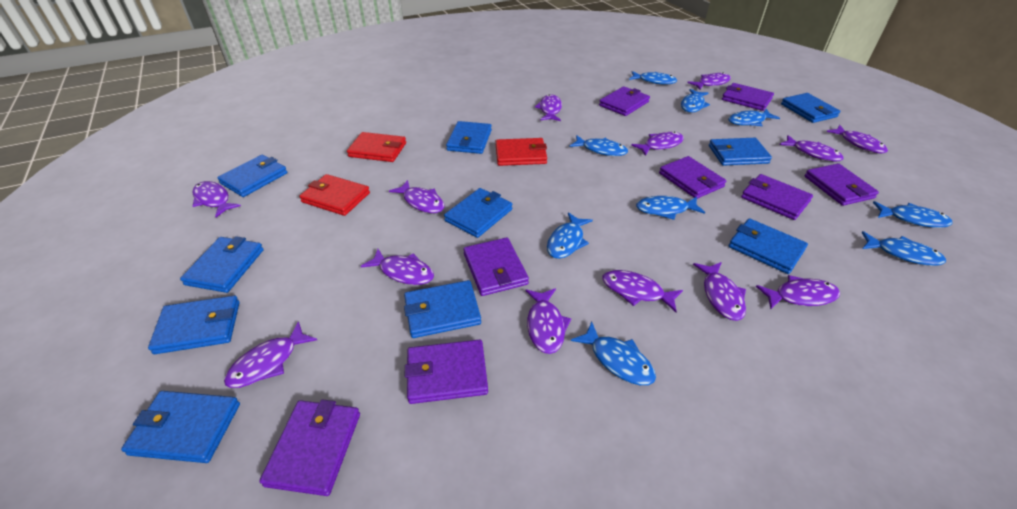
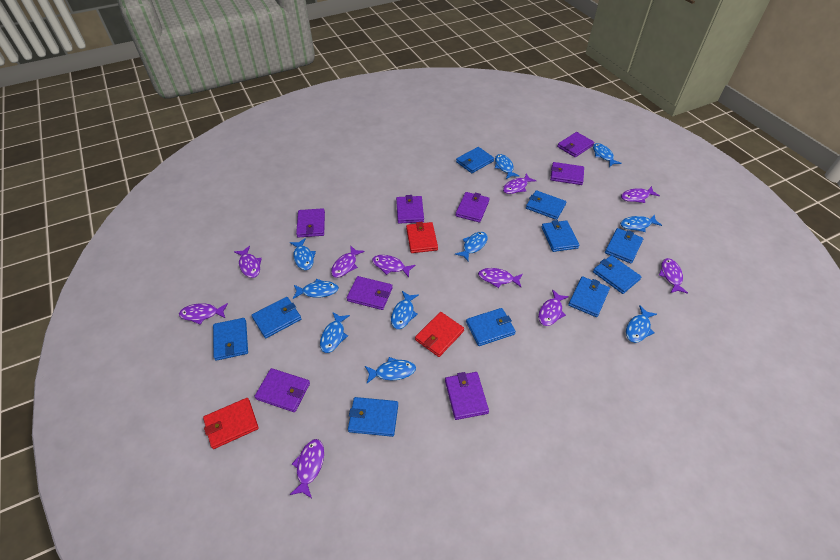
blue fish: [547,212,593,259] [569,135,628,156] [571,322,656,385] [629,71,677,85] [636,196,705,220] [681,89,710,113] [728,109,780,126] [861,231,946,266] [873,201,952,228] = 9 -> [290,238,316,270] [293,279,339,299] [320,312,350,353] [365,357,416,383] [391,291,419,329] [455,232,488,262] [495,154,519,179] [593,143,622,167] [620,214,662,232] [626,306,657,343] = 10
purple fish: [192,181,241,217] [224,321,317,388] [361,249,434,285] [389,180,445,213] [525,288,571,354] [535,94,562,121] [602,270,683,312] [631,132,684,156] [687,72,731,90] [693,262,746,321] [756,275,840,309] [779,135,843,161] [826,125,888,153] = 13 -> [179,303,228,325] [234,246,262,278] [290,439,324,498] [331,246,365,278] [372,255,415,277] [478,268,523,288] [503,174,536,194] [538,289,569,326] [621,186,660,203] [659,258,688,294] = 10

